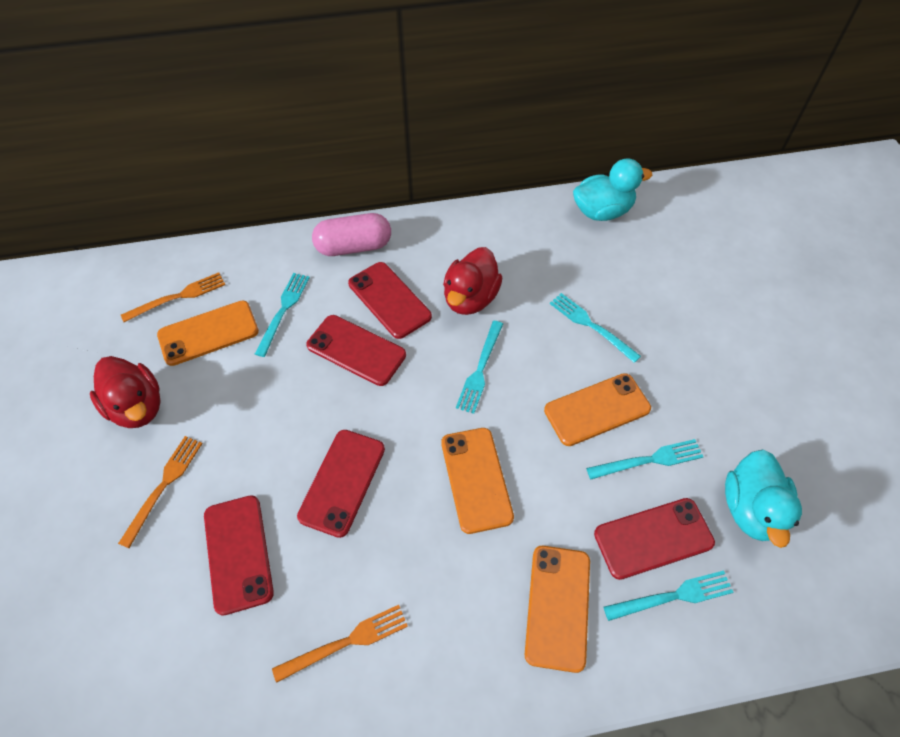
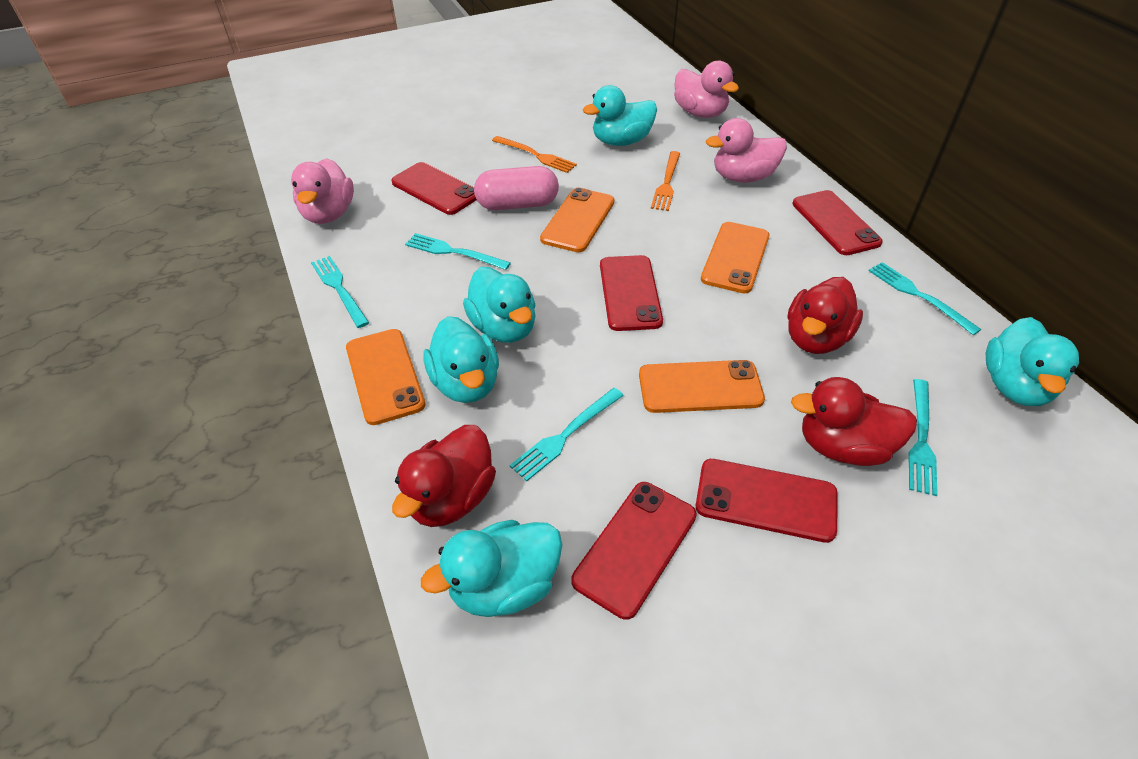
orange fork: [118,436,203,548] [121,272,225,322] [272,605,408,683] = 3 -> [492,136,577,173] [651,151,680,211] = 2
pink duck: none = 0 -> [291,158,354,224] [674,61,739,118] [706,118,787,183] = 3
red duck: [90,356,161,428] [443,247,502,315] = 2 -> [392,425,496,527] [788,277,863,354] [791,377,917,466] = 3
turquoise duck: [573,158,652,221] [725,450,802,548] = 2 -> [421,520,562,617] [423,316,499,403] [463,267,536,343] [583,85,657,146] [986,317,1079,406] = 5

